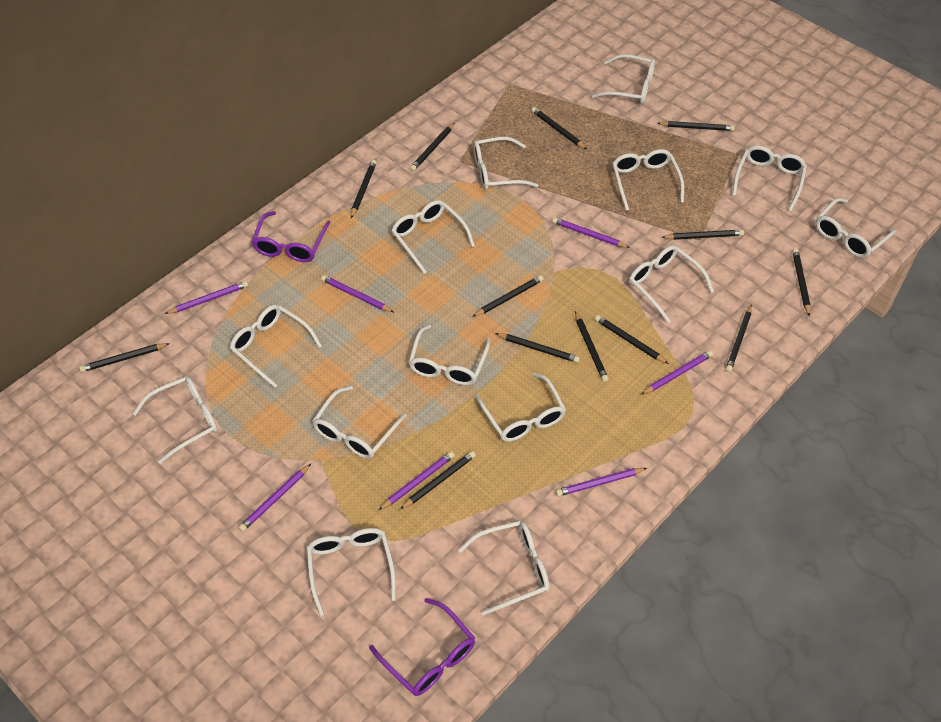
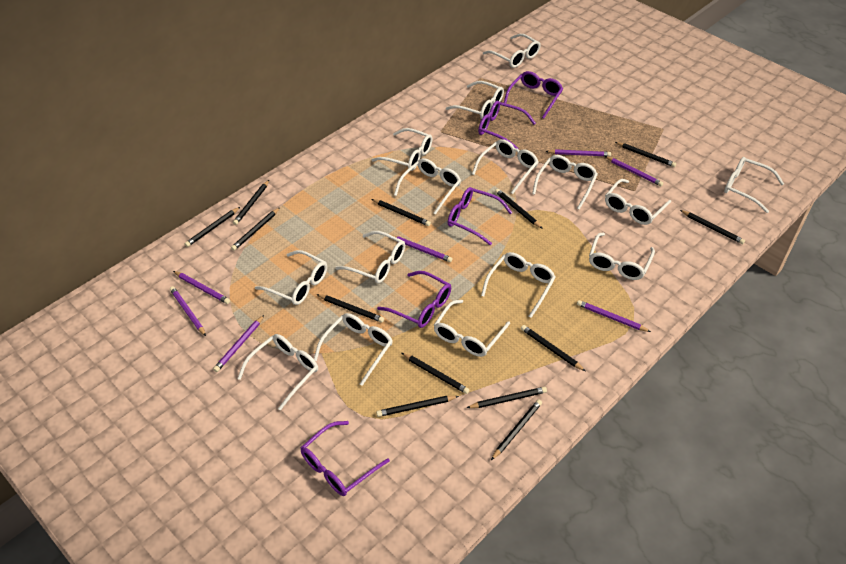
purple glasses: [252,211,331,262] [369,598,475,696] = 2 -> [301,421,390,496] [377,271,451,328] [448,187,512,245] [478,101,536,148] [504,71,563,119] = 5
white glasses: [133,376,218,464] [230,305,322,388] [306,528,396,616] [312,386,407,459] [391,200,475,274] [408,325,490,385] [458,521,549,616] [473,137,538,190] [475,372,566,442] [592,54,655,104] [612,149,684,211] [629,245,714,323] [732,146,807,211] [816,198,896,258] = 14 -> [237,334,318,411] [255,250,327,305] [314,313,393,386] [335,231,405,283] [371,128,432,171] [394,158,461,215] [434,300,510,357] [446,81,504,119] [472,139,538,194] [481,252,556,318] [483,34,541,68] [532,155,598,210] [589,233,655,280] [605,179,671,225] [724,157,784,213] = 15

